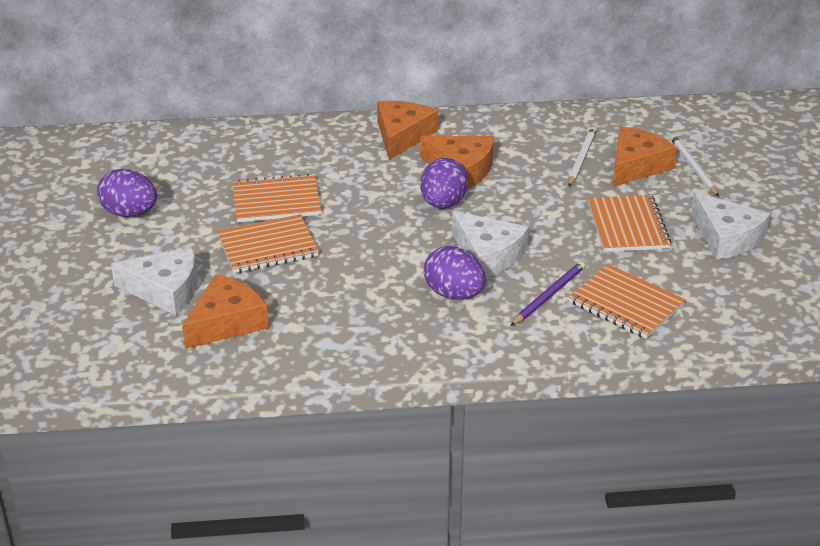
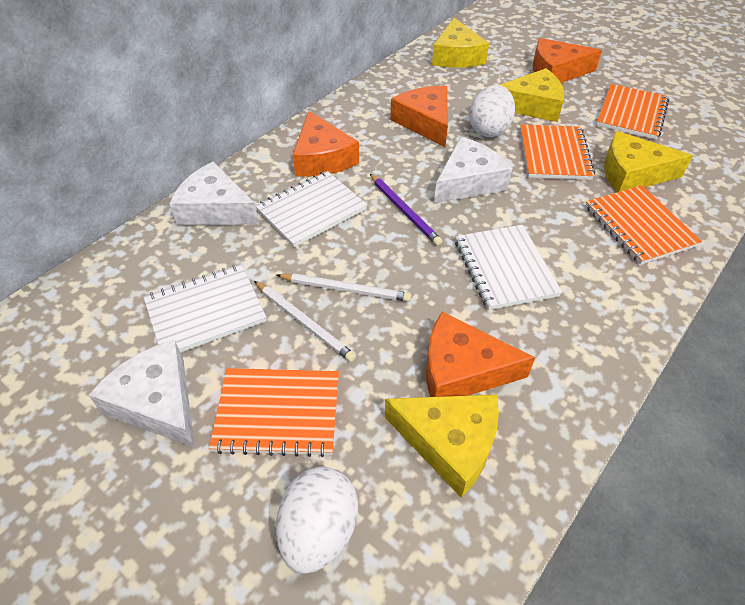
purple egg: [97,169,157,217] [420,158,468,208] [424,246,486,300] = 3 -> none = 0
white egg: none = 0 -> [276,467,358,574] [469,85,515,137] = 2
white notebook: none = 0 -> [143,264,267,353] [255,171,367,247] [455,225,562,310] = 3
yellow cheese: none = 0 -> [385,394,499,498] [432,18,489,68] [500,68,564,122] [604,131,693,193] = 4

